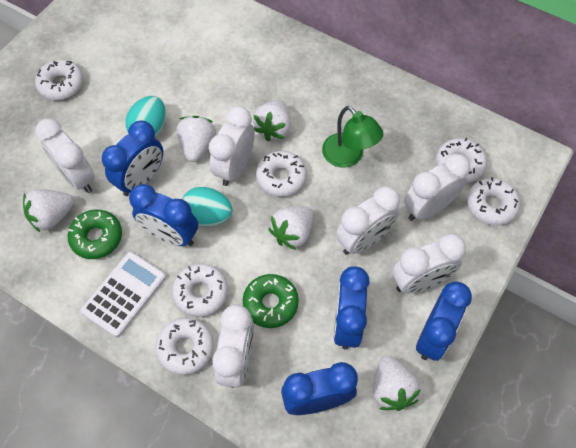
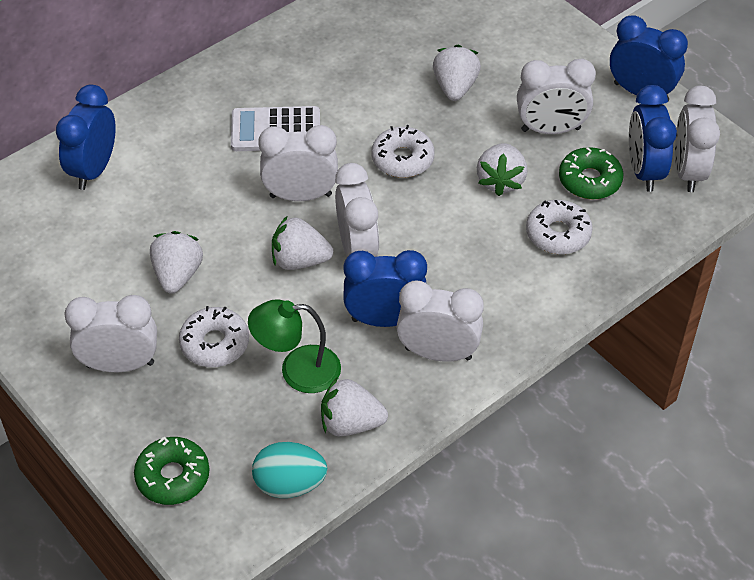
blue clock: [102,121,163,196] [129,184,198,246] [281,362,358,415] [333,266,370,350] [416,281,472,361] = 5 -> [56,85,116,190] [344,250,427,327] [610,15,688,101] [629,85,677,192] = 4
turquoise egg: [125,96,166,137] [182,187,233,227] = 2 -> [252,442,327,498] = 1
white donut: [35,60,84,100] [155,318,214,375] [172,264,228,317] [256,151,307,197] [436,138,487,183] [467,177,520,226] = 6 -> [179,306,249,367] [371,125,435,178] [526,200,593,254] = 3

